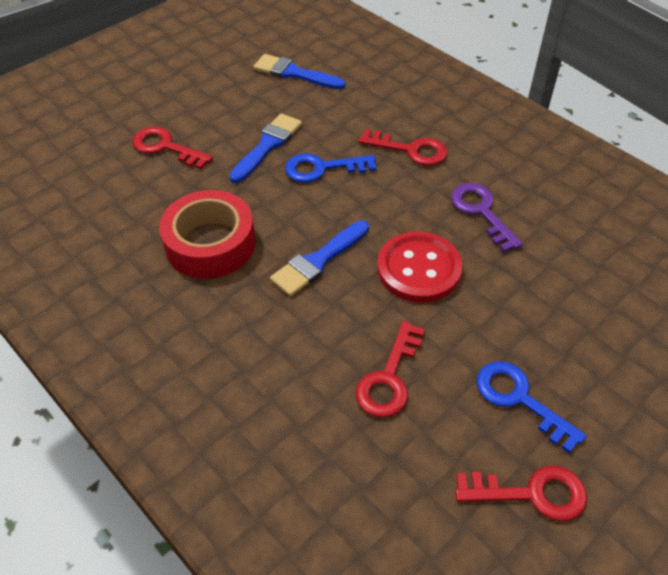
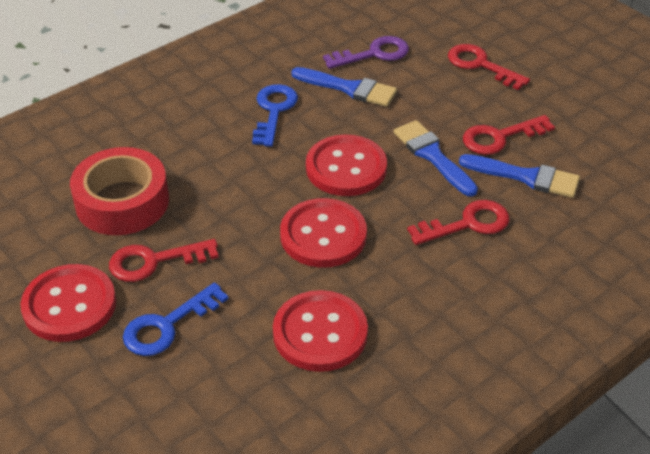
red button: [377,232,463,303] = 1 -> [20,264,116,342] [273,290,368,372] [280,198,367,268] [306,134,387,196] = 4

